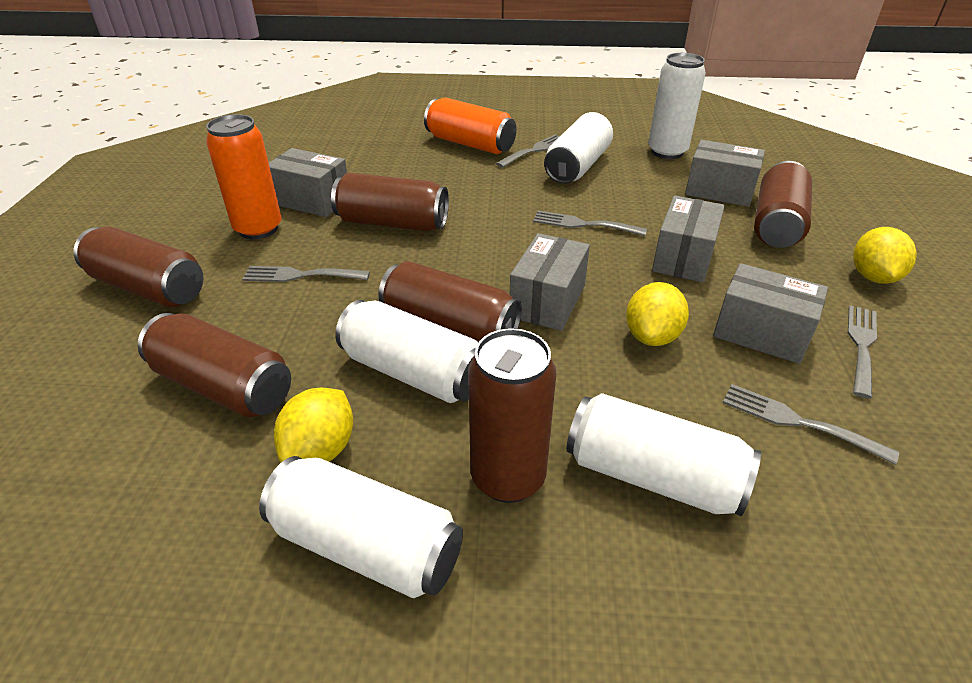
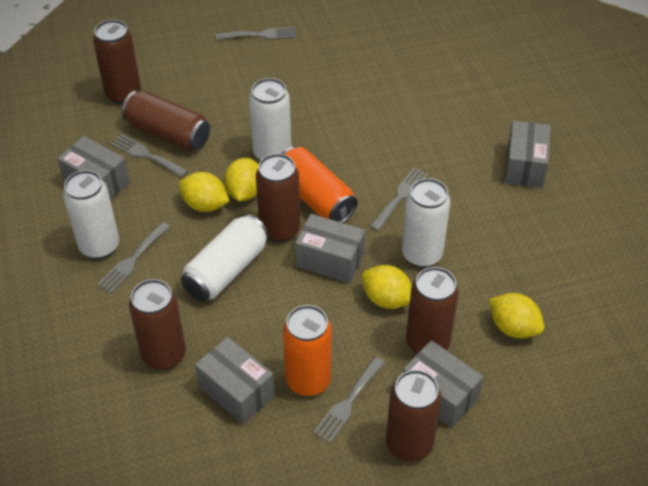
white can: [259,456,463,598] [335,300,478,403] [544,112,613,184] [566,393,761,516] [648,53,706,159] = 5 -> [63,170,119,259] [181,214,269,301] [249,78,291,161] [402,178,451,268] = 4
yellow lemon: [274,388,353,463] [626,282,689,346] [853,227,917,284] = 3 -> [179,172,230,212] [224,158,259,201] [362,265,412,309] [489,293,544,339] = 4

